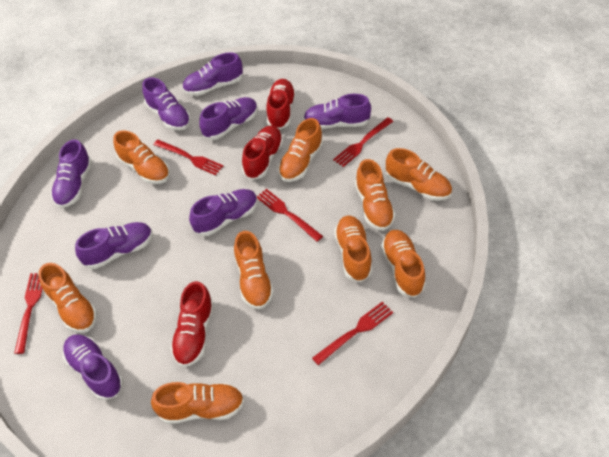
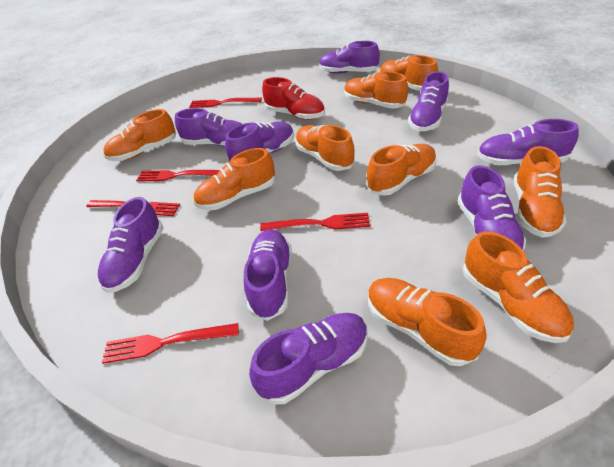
purple shoe: [51,139,92,208] [63,334,123,400] [75,222,153,269] [142,77,191,130] [182,52,243,96] [189,189,258,236] [199,97,258,140] [303,94,371,129] = 8 -> [98,197,163,293] [175,108,242,147] [225,122,294,161] [244,229,292,321] [249,313,368,404] [319,41,380,74] [408,71,449,131] [457,165,526,251] [477,119,579,165] = 9
red shoe: [170,281,214,367] [242,126,283,180] [267,79,296,129] = 3 -> [262,77,325,120] = 1

